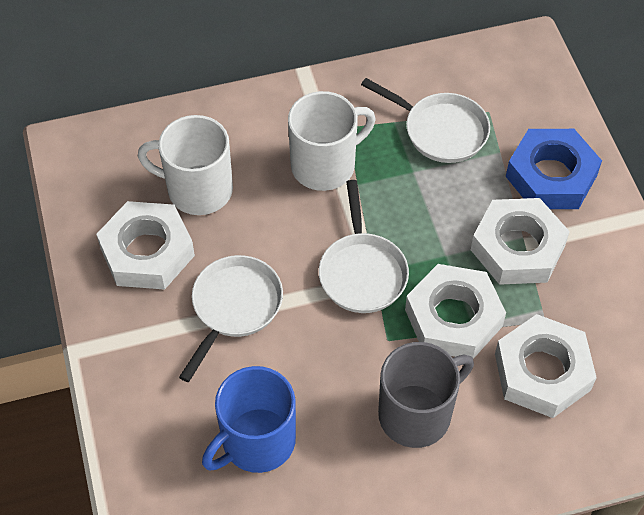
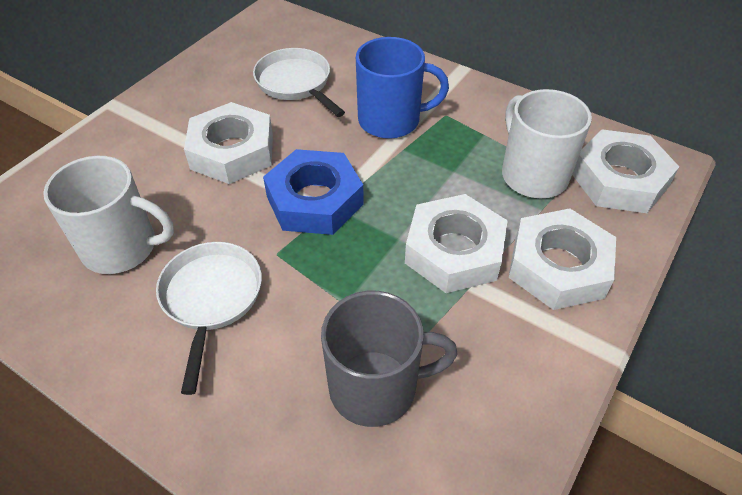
white pan: [179,255,283,382] [319,180,409,313] [361,78,490,163] = 3 -> [156,242,262,395] [253,48,345,117] = 2

